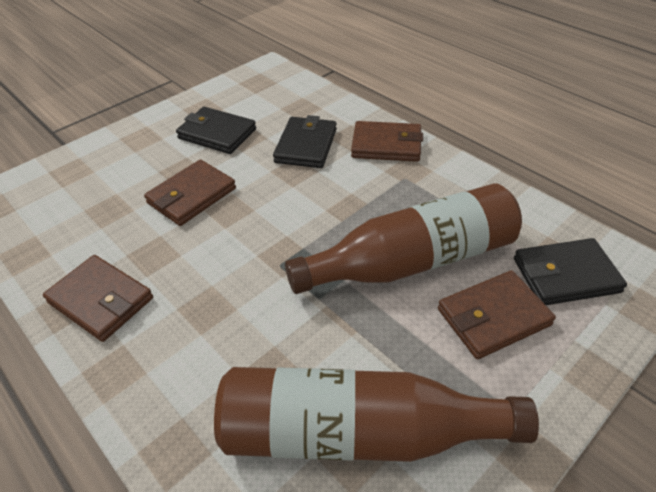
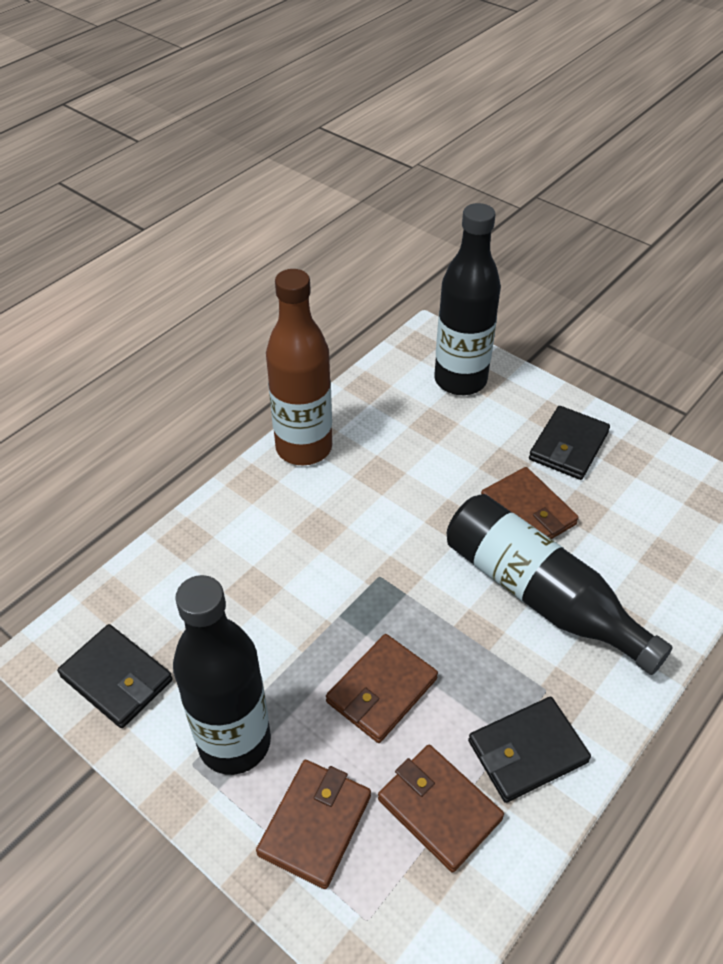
black bottle: none = 0 -> [173,575,271,775] [434,203,501,395] [447,494,673,675] = 3
brown bottle: [214,367,539,462] [285,184,522,294] = 2 -> [266,269,332,465] = 1

